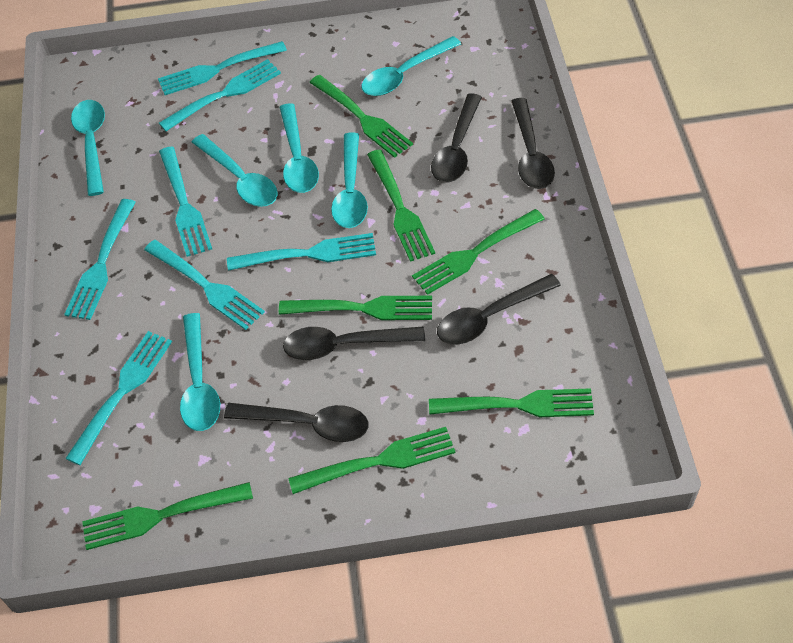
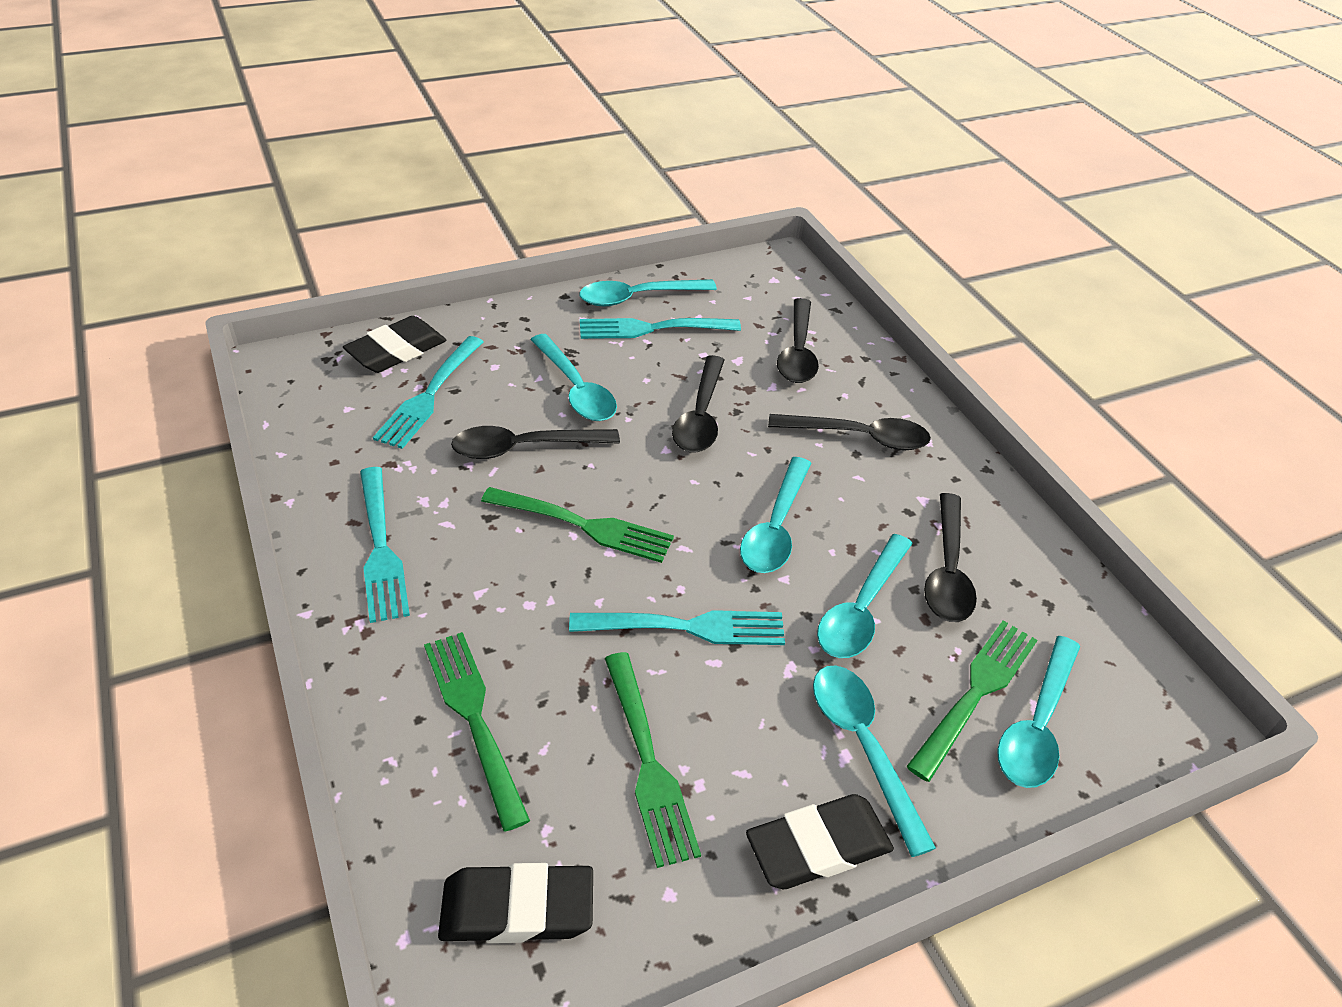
black eraser: none = 0 -> [343,316,446,373] [438,863,593,943] [746,794,894,889] = 3
green fork: [82,482,253,550] [279,296,432,320] [288,427,456,494] [309,75,413,158] [367,150,435,262] [412,209,545,295] [429,388,594,417] = 7 -> [424,632,530,831] [481,487,674,563] [605,652,701,868] [906,620,1037,782] = 4
turquoise fork: [64,199,136,320] [65,331,172,465] [144,240,265,330] [158,41,287,95] [159,59,281,131] [159,147,212,257] [227,233,376,271] = 7 -> [360,467,410,623] [373,336,484,449] [569,610,785,645] [580,318,741,339] = 4

